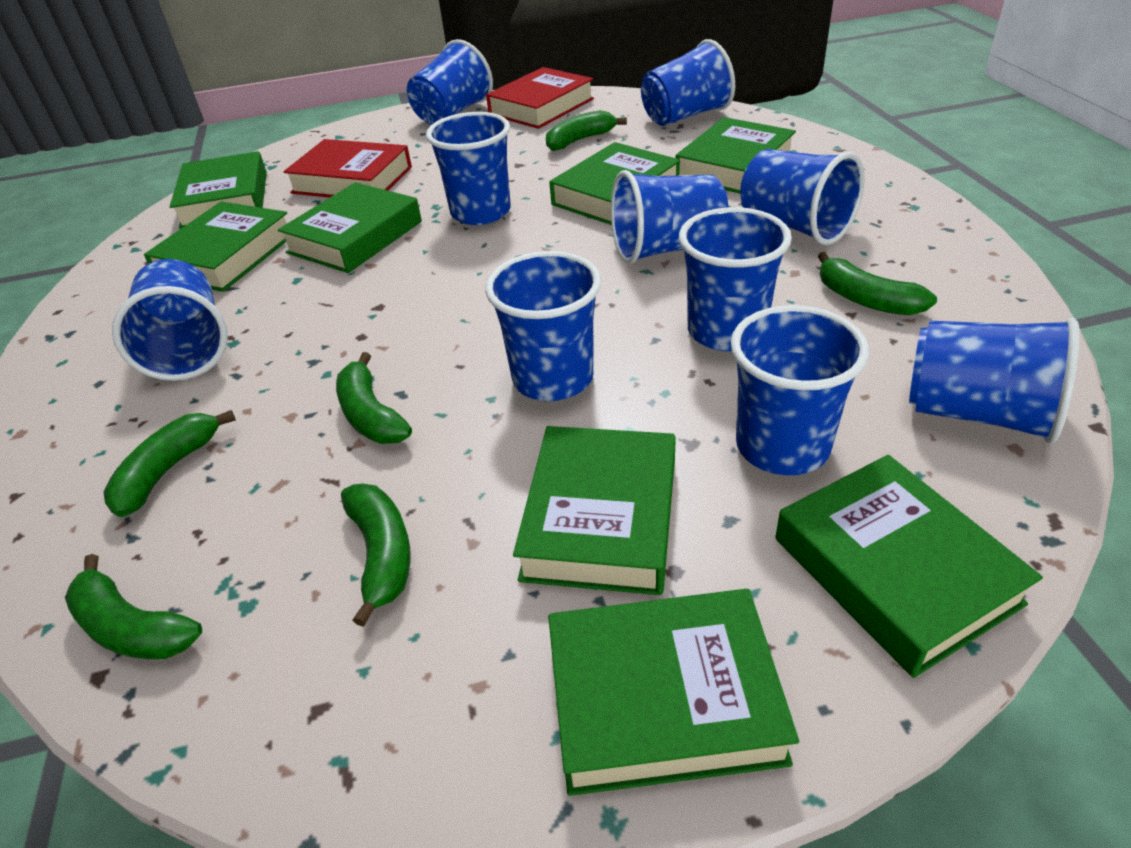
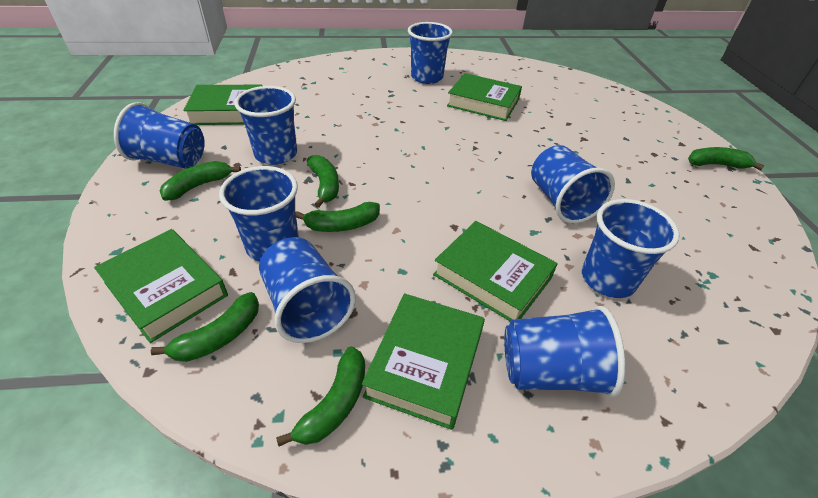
blue cup: [112,259,228,381] [407,39,493,125] [426,112,511,225] [485,251,601,401] [611,170,729,264] [641,39,735,126] [679,207,792,351] [731,305,869,475] [740,149,865,245] [909,317,1080,443] = 10 -> [114,102,205,169] [219,166,299,262] [234,86,297,165] [259,237,356,343] [408,22,453,84] [504,306,625,397] [531,145,615,224] [582,199,680,298] = 8
green book: [144,201,287,292] [170,151,267,229] [278,182,422,273] [513,426,676,595] [548,589,799,796] [549,142,680,225] [675,117,796,194] [775,455,1043,678] = 8 -> [94,229,228,343] [183,85,262,125] [362,293,485,430] [433,221,558,321] [447,73,522,121] = 5
red book: [284,139,412,198] [486,67,594,129] = 2 -> none = 0

